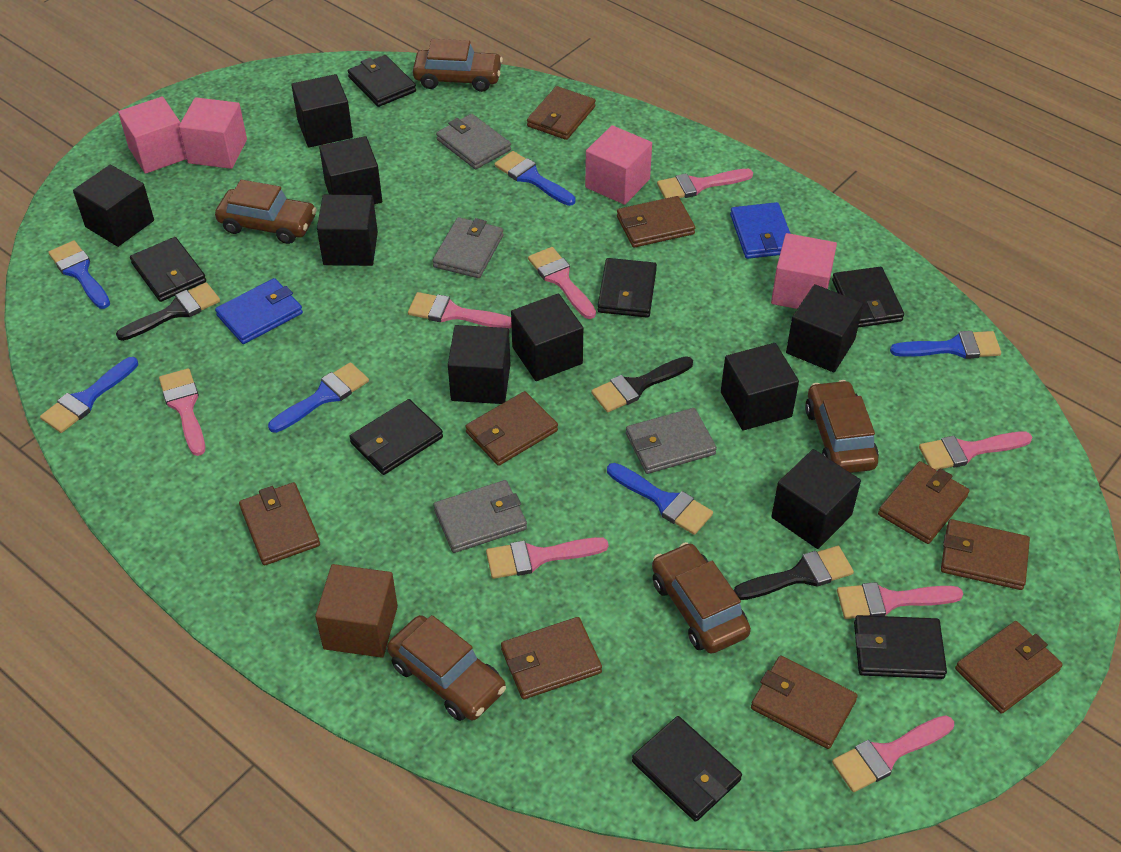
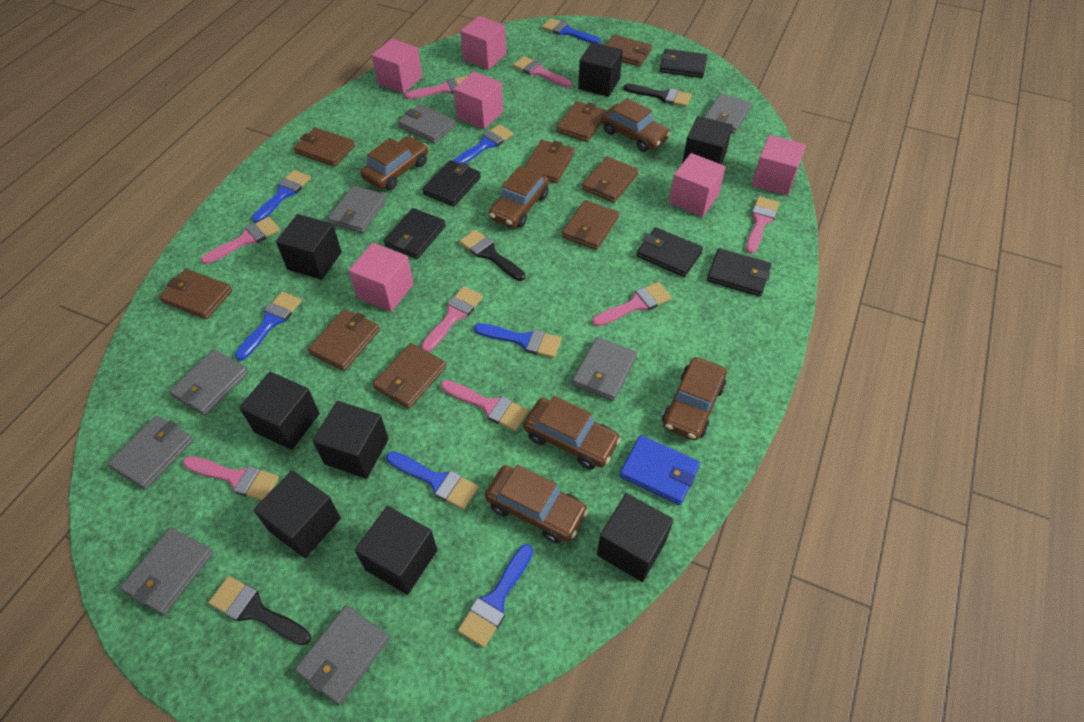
black cube: [73,165,154,247] [291,74,353,148] [317,195,378,266] [319,136,382,204] [448,325,510,404] [511,293,583,381] [721,343,799,431] [771,449,861,549] [786,284,863,372] = 9 -> [239,372,320,450] [253,470,341,558] [276,214,342,280] [313,401,389,479] [355,506,437,595] [578,42,623,97] [597,493,674,582] [682,116,733,164] = 8
black wallet: [130,237,206,302] [348,55,416,107] [349,399,443,475] [598,258,657,318] [632,716,742,822] [832,267,904,328] [854,615,947,679] = 7 -> [384,208,446,259] [422,160,481,207] [637,227,703,277] [660,49,707,78] [707,248,771,296] = 5
blue brush: [40,357,138,433] [48,241,110,309] [268,362,369,433] [494,151,575,206] [607,463,713,535] [890,331,1001,359] = 6 -> [235,292,302,361] [252,170,311,223] [386,451,479,510] [453,124,513,164] [458,544,533,648] [474,323,562,358] [542,18,601,44] = 7
blue wallet: [215,278,303,344] [730,202,791,259] = 2 -> [619,435,700,505] = 1
brown car: [215,179,317,244] [387,615,506,721] [413,39,503,92] [652,542,751,654] [805,380,879,473] = 5 -> [360,136,428,190] [485,465,588,543] [489,166,549,228] [523,396,621,469] [601,98,671,152] [662,357,727,440] = 6
brown cube: [315,564,398,658] = 1 -> none = 0
grey wallet: [432,217,504,278] [433,480,527,553] [436,114,511,169] [626,408,717,474] = 4 -> [108,416,194,490] [120,527,213,615] [169,349,248,416] [295,605,390,705] [328,185,387,233] [398,104,456,144] [572,337,637,401] [704,93,752,134] = 8
pink cube: [118,96,187,174] [179,97,247,169] [585,125,652,205] [771,233,837,309] = 4 -> [349,243,414,312] [372,38,422,94] [453,72,503,129] [460,16,506,70] [669,153,726,217] [752,135,806,196] = 6

